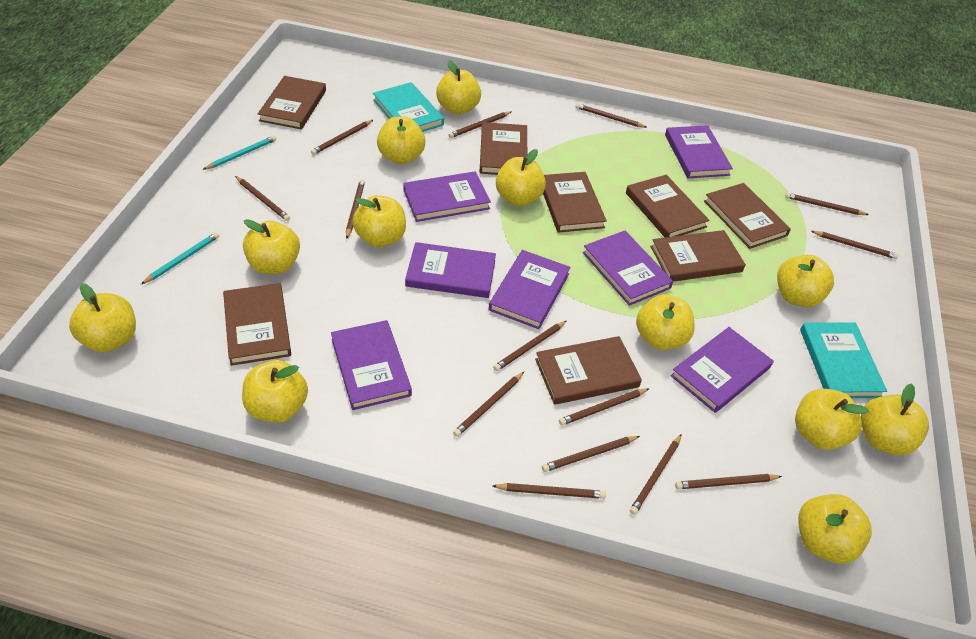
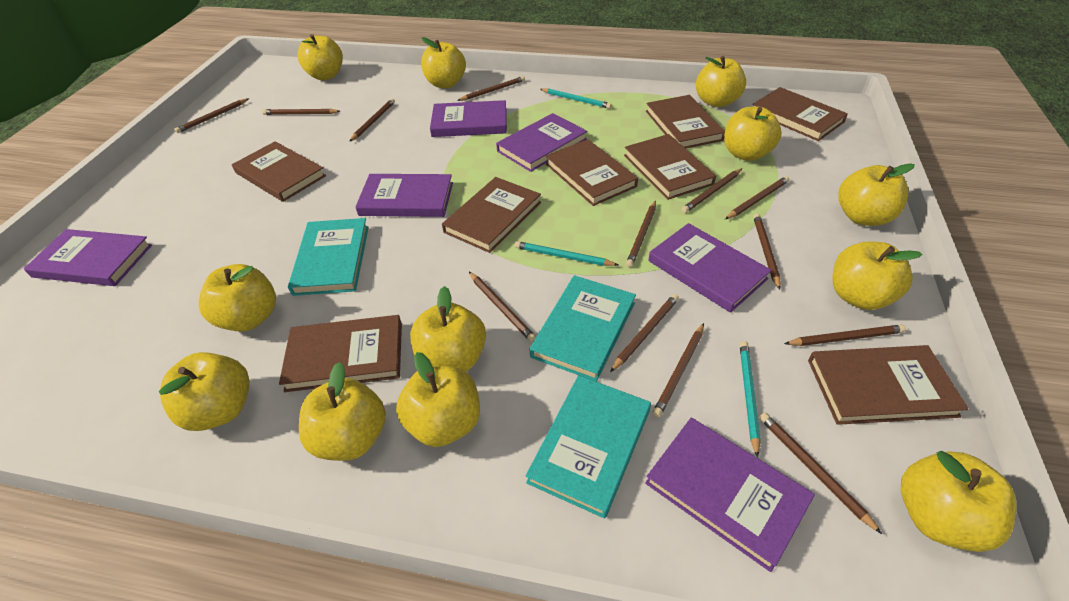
brown pencil: [235,176,290,221] [311,120,373,155] [346,179,365,239] [448,111,511,138] [453,372,524,437] [493,321,566,371] [493,483,606,499] [542,436,640,472] [559,389,649,426] [576,103,648,128] [630,434,682,515] [675,474,782,489] [785,193,869,215] [811,231,899,259] = 14 -> [174,98,249,133] [262,109,340,115] [349,99,395,142] [457,76,525,101] [469,272,536,342] [610,294,679,372] [626,200,656,267] [652,323,704,418] [682,168,742,213] [725,176,789,219] [753,213,781,290] [759,412,882,534] [784,325,906,346] = 13
purple book: [331,320,412,410] [403,171,491,222] [405,242,496,298] [489,250,571,329] [583,231,673,306] [665,125,733,178] [671,327,774,413] = 7 -> [24,229,152,286] [355,174,453,217] [430,100,507,137] [496,113,587,172] [645,418,815,572] [648,223,772,313] = 6
turquoise book: [373,82,444,132] [800,323,887,398] = 2 -> [288,218,369,296] [526,375,651,518] [530,275,636,382] = 3
turquoise pencil: [141,232,219,284] [203,135,277,170] = 2 -> [514,241,618,266] [540,88,612,109] [740,341,761,458] = 3

